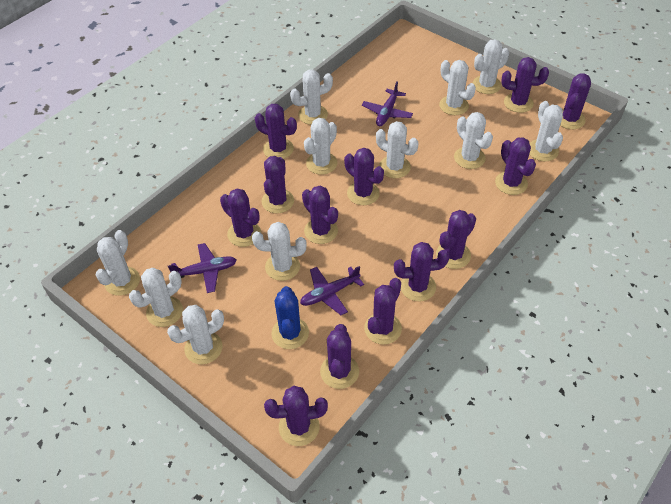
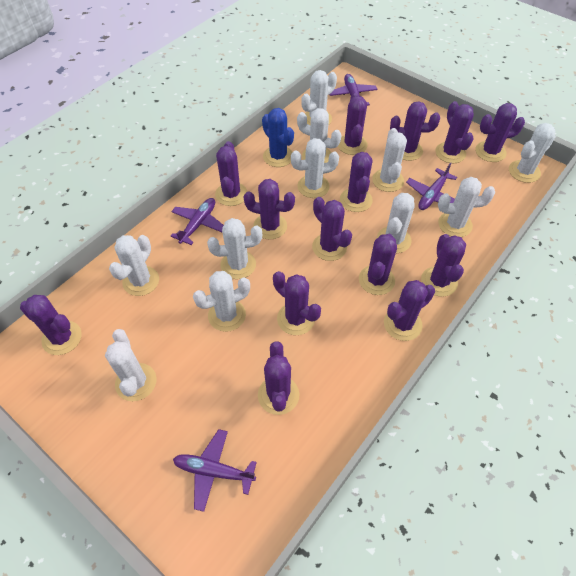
purple cactus: [220,189,261,247] [255,104,297,159] [261,156,294,213] [264,386,328,446] [302,186,338,244] [320,324,359,389] [344,148,384,205] [364,278,402,345] [394,242,450,301] [436,210,476,269] [495,137,536,195] [501,57,549,113] [560,73,591,129] = 13 -> [20,295,82,355] [215,141,248,206] [244,179,295,240] [258,341,299,415] [273,271,321,335] [312,197,352,261] [338,93,368,155] [340,152,373,212] [359,234,397,295] [384,280,435,341] [390,101,440,161] [421,234,466,297] [435,101,474,163] [475,103,525,162] = 14
purple plane: [168,243,237,293] [300,266,364,315] [362,81,413,126] = 3 -> [171,198,224,245] [173,429,257,512] [329,74,378,106] [406,162,457,210] = 4

